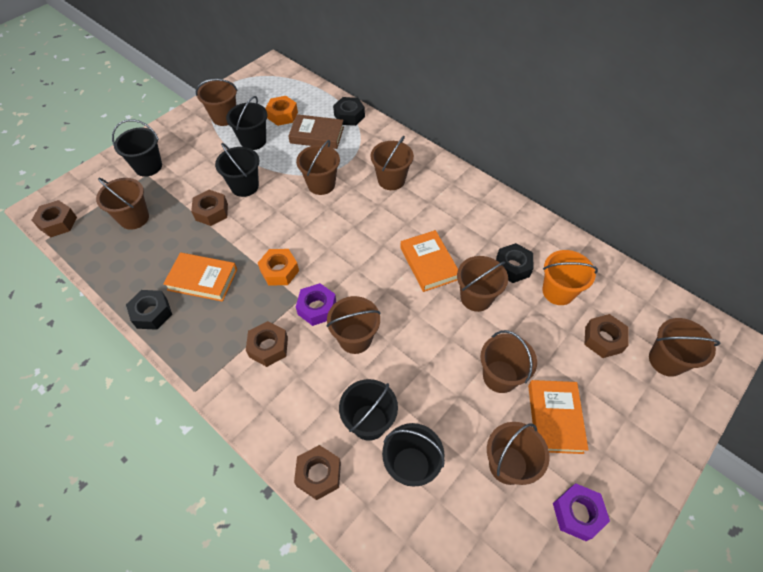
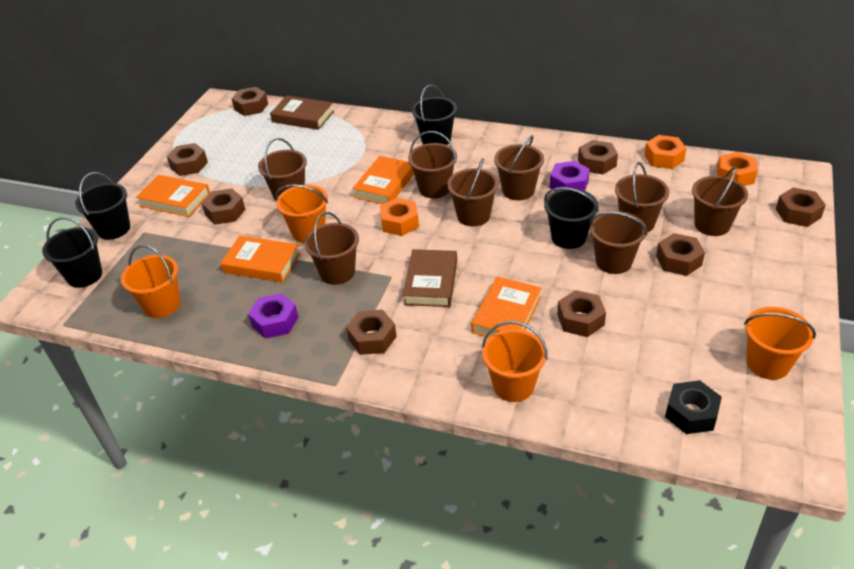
black bucket: [112,119,162,177] [215,143,260,197] [226,96,267,150] [339,379,398,441] [382,423,445,487] = 5 -> [42,217,102,288] [75,172,130,240] [412,85,457,145] [544,187,599,249] = 4
black nut: [126,290,172,330] [333,97,365,126] [496,243,534,283] = 3 -> [665,380,722,434] = 1
brown book: [288,114,344,149] = 1 -> [270,96,334,130] [403,249,457,307] = 2
brown bucket: [96,178,149,230] [196,79,237,126] [296,140,340,195] [327,296,381,354] [371,136,414,190] [457,256,508,312] [480,330,537,393] [487,422,550,485] [649,318,720,377] = 9 -> [258,138,307,201] [304,212,359,285] [408,131,457,198] [447,159,499,226] [494,135,544,200] [589,211,647,274] [615,162,669,233] [692,167,748,236] = 8
brown nut: [32,200,77,237] [191,190,228,226] [246,321,288,367] [294,445,341,500] [584,314,629,358] = 5 -> [167,143,208,176] [202,188,245,225] [231,87,268,116] [346,310,397,355] [557,290,606,337] [578,140,618,174] [656,233,705,276] [776,187,826,227] = 8
orange book: [163,252,237,302] [400,230,458,292] [528,380,589,454] = 3 -> [136,175,210,217] [220,236,300,282] [352,156,414,204] [471,276,542,338] = 4
orange bucket: [542,250,598,305] = 1 -> [121,245,180,318] [275,185,328,243] [482,321,548,402] [744,307,816,380] = 4
orange nut: [258,249,299,286] [265,96,298,126] = 2 -> [380,198,419,236] [644,135,687,169] [717,152,758,186] = 3

